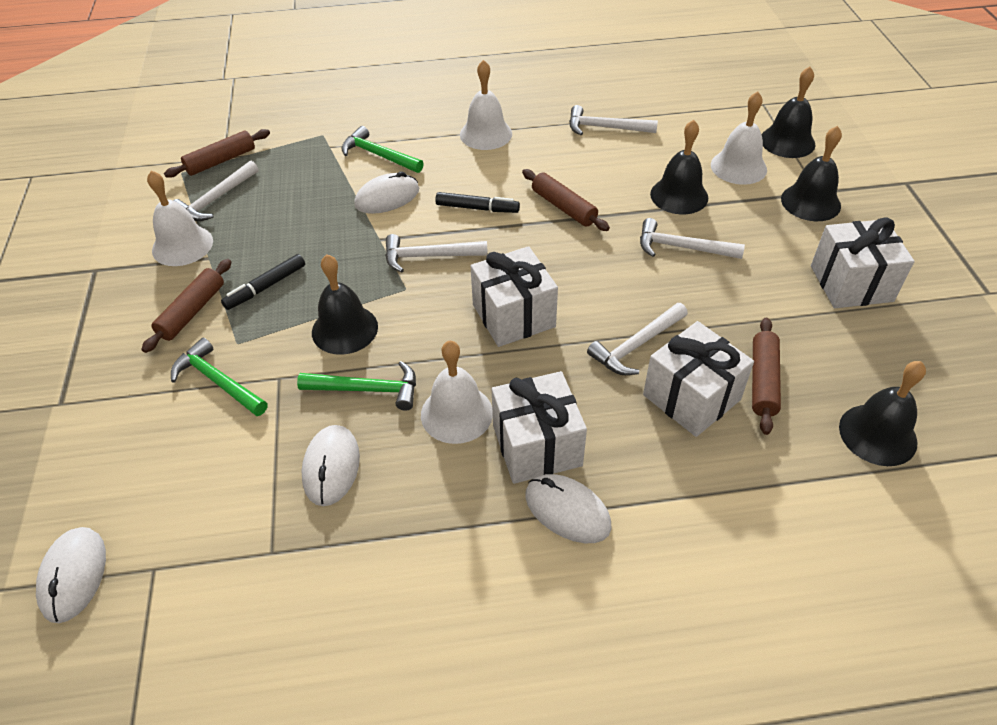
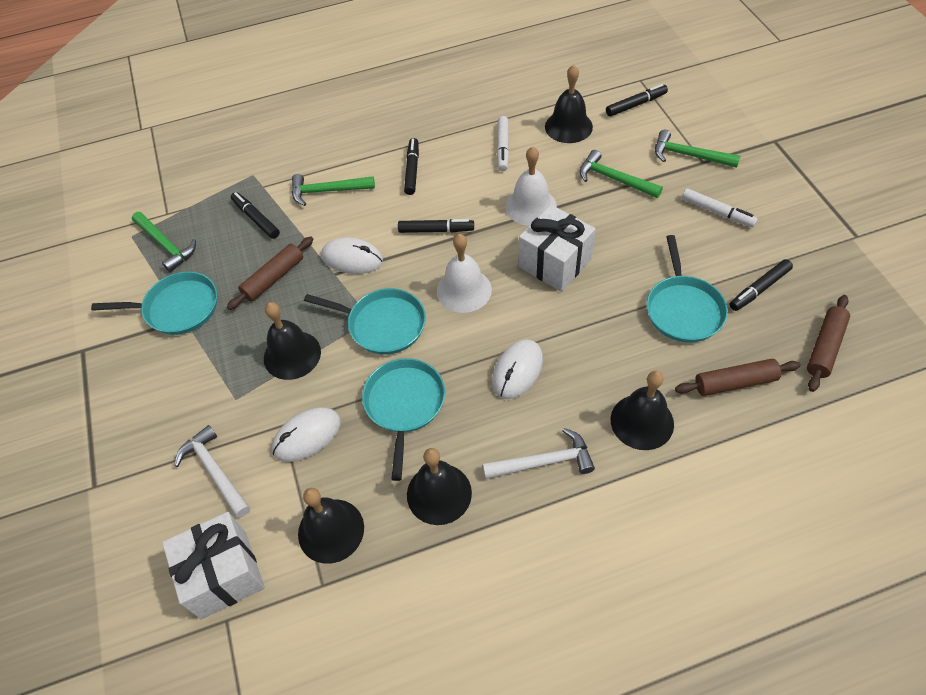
black marker: [221,254,305,310] [435,192,520,213] = 2 -> [231,192,280,239] [398,219,474,233] [404,138,419,195] [606,84,668,116] [730,259,793,311] = 5
brown rolling pin: [141,259,231,353] [164,129,270,178] [522,169,610,231] [752,318,781,435] = 4 -> [227,237,313,310] [675,359,800,396] [807,295,850,392] = 3
green hammer: [171,338,267,416] [297,361,416,411] [342,126,424,173] = 3 -> [132,212,196,272] [292,174,375,206] [580,150,663,198] [655,130,740,168] = 4
turquoise pan: none = 0 -> [91,272,217,335] [304,288,426,355] [362,358,445,481] [646,235,728,343] = 4
white bell: [147,170,213,266] [421,341,493,444] [460,60,512,150] [711,91,767,185] = 4 -> [437,234,492,313] [505,146,557,226] = 2
white gift: [470,246,558,347] [492,371,587,484] [643,321,754,437] [811,217,915,308] = 4 -> [162,512,265,619] [519,205,596,292] = 2
white hammer: [173,161,258,221] [385,234,488,273] [569,105,658,135] [587,303,688,375] [640,218,745,259] = 5 -> [174,425,250,518] [483,428,595,479] = 2
white marker: none = 0 -> [497,116,509,171] [682,188,758,227] = 2
white mouse: [36,527,106,623] [301,425,360,506] [354,171,419,214] [525,474,611,543] = 4 -> [272,408,341,462] [321,237,383,274] [492,339,543,399] = 3

